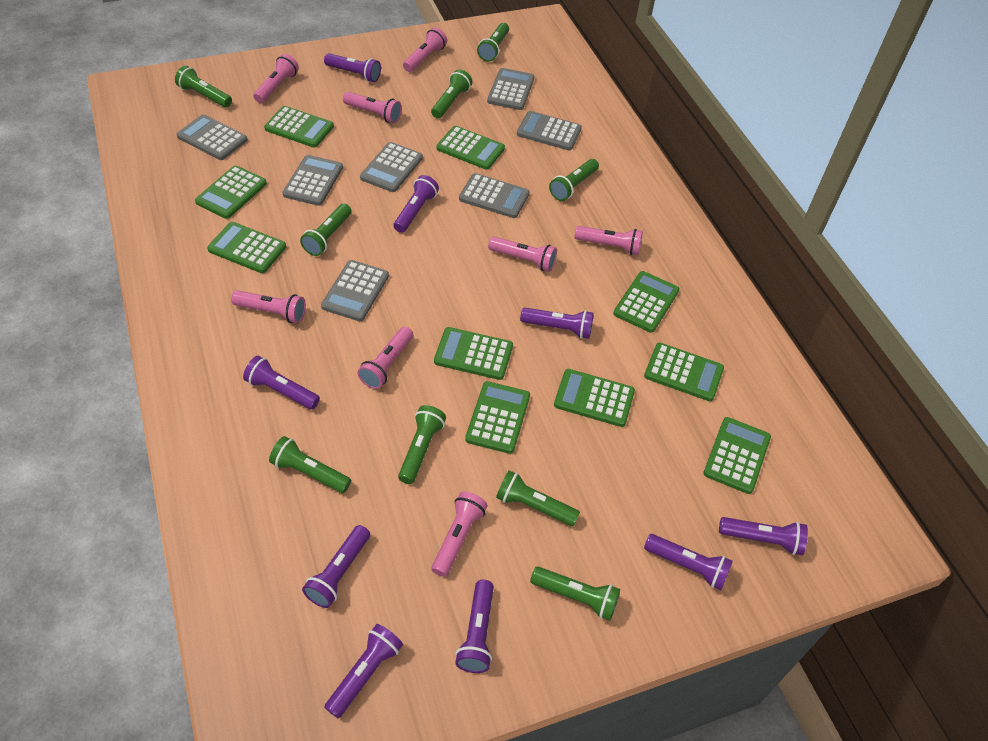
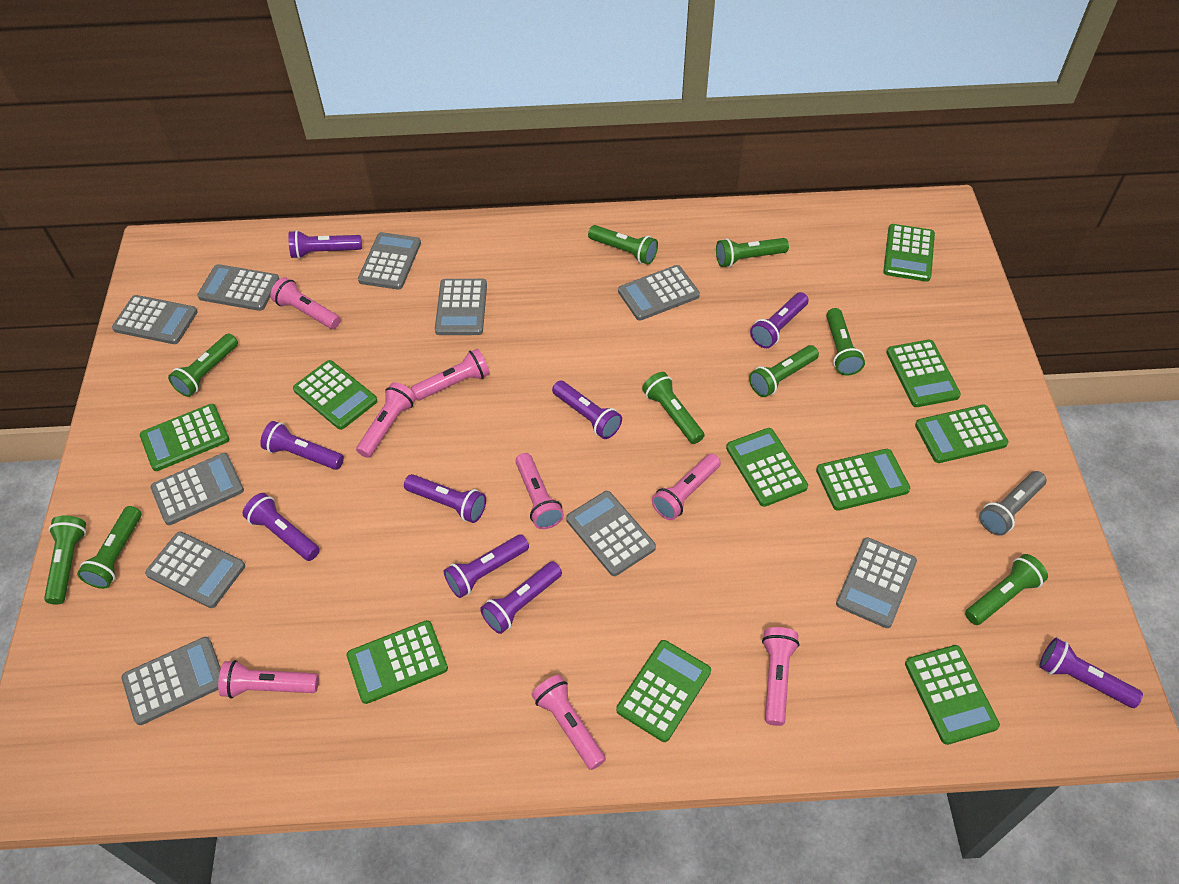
grey calculator: [177,115,247,160] [283,155,343,206] [321,260,389,321] [360,142,423,192] [459,173,530,218] [487,68,534,110] [517,111,582,150] = 7 -> [112,295,197,344] [122,637,221,725] [145,532,245,608] [151,453,244,525] [197,264,279,311] [358,232,421,290] [435,279,487,335] [566,491,656,576] [618,265,700,321] [836,537,917,628] = 10
grey flashlight: none = 0 -> [979,471,1047,536] = 1

